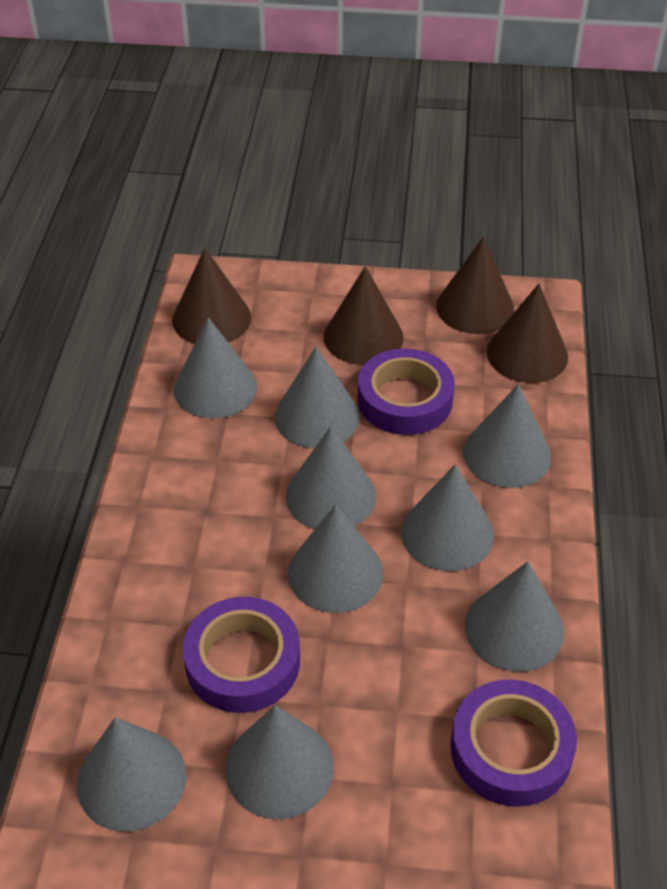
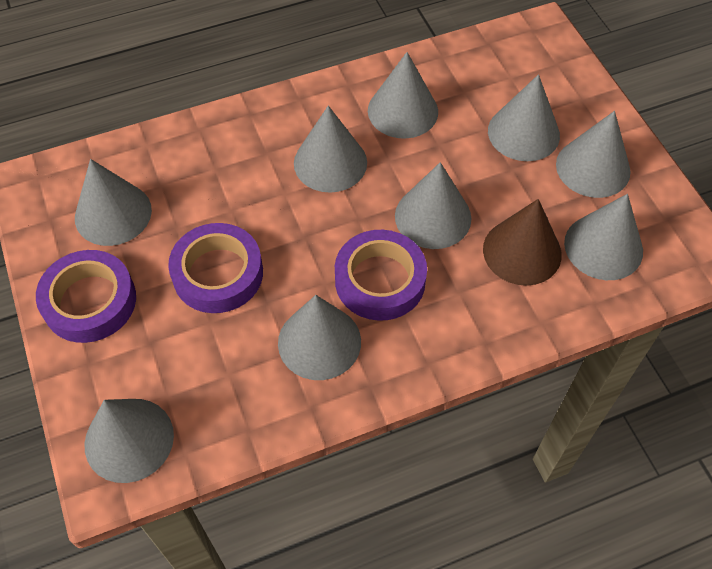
brown cone: [172,248,251,344] [324,266,404,365] [436,237,514,334] [487,284,568,383] = 4 -> [483,199,562,286] = 1

